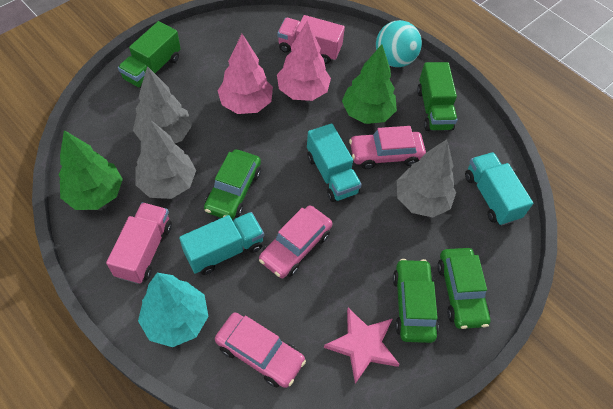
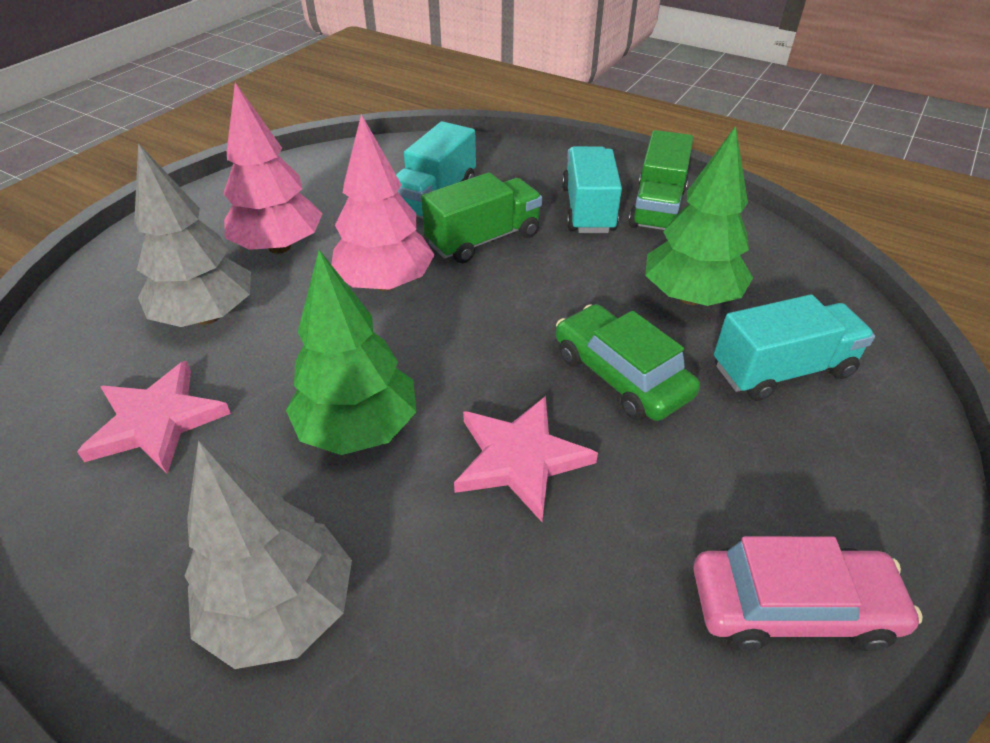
green car: [204,149,261,220] [393,259,439,343] [437,248,490,329] = 3 -> [556,304,700,421] = 1
grey tree: [133,66,192,143] [135,119,196,199] [397,139,456,217] = 3 -> [134,143,251,327] [185,441,352,669] = 2
pink car: [215,312,306,388] [259,205,332,278] [349,126,426,169] = 3 -> [693,536,923,651] = 1
pink star: [324,308,400,384] = 1 -> [77,361,231,474] [454,396,598,522] = 2
pink truck: [106,202,172,284] [277,15,345,64] = 2 -> none = 0
turquoise ball: [376,20,422,67] = 1 -> none = 0
turquoise tree: [138,273,209,347] = 1 -> none = 0

